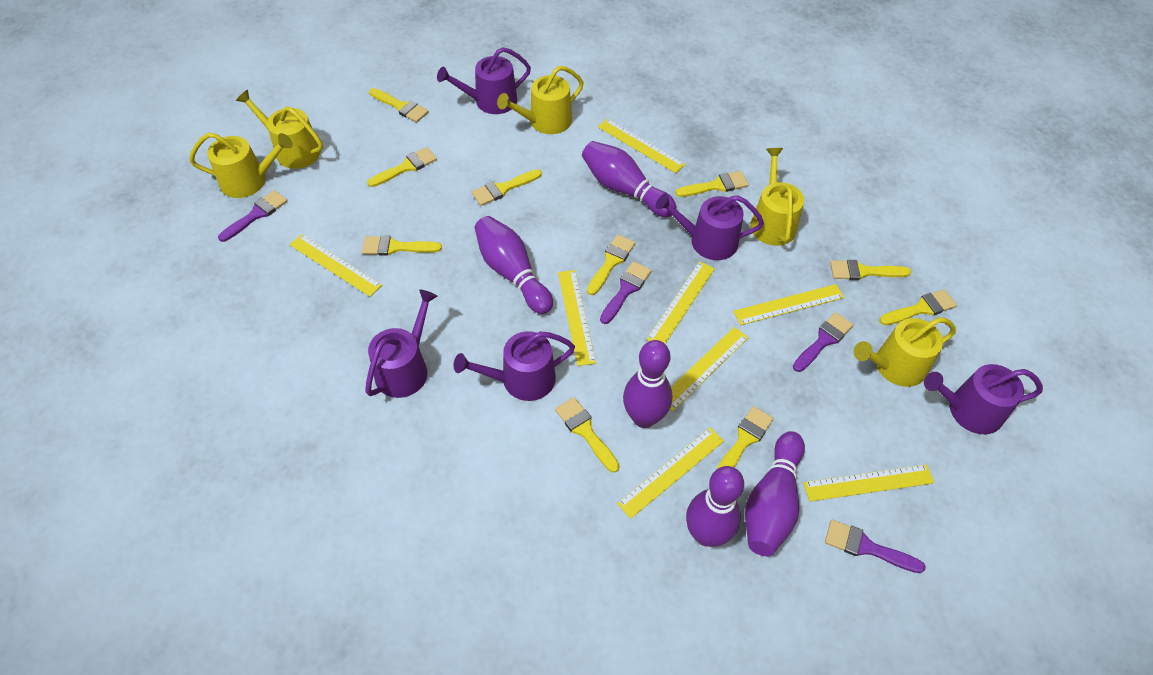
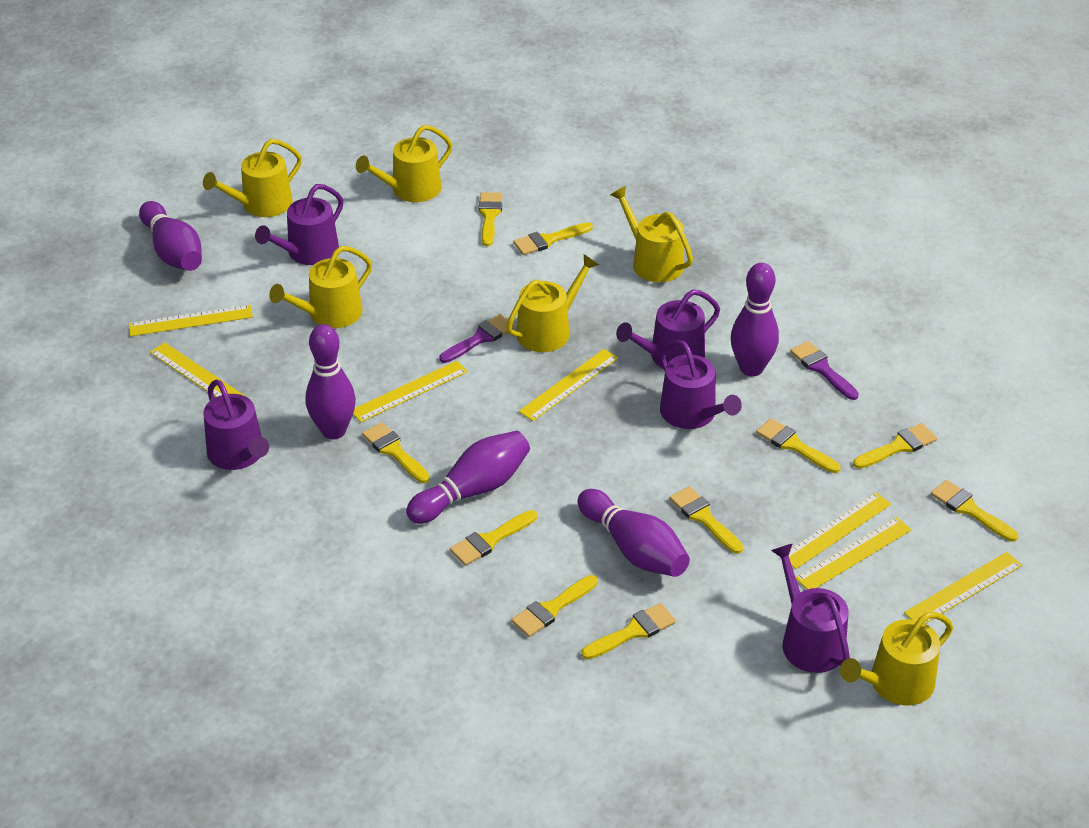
purple brush: [218,190,288,242] [600,261,652,324] [793,312,853,372] [825,520,926,573] = 4 -> [439,314,515,363] [790,341,859,400] = 2
yellow ruler: [289,234,382,297] [558,270,596,366] [598,119,686,173] [617,428,724,519] [647,261,715,344] [670,327,749,411] [733,284,844,325] [803,464,934,501] = 8 -> [129,305,253,336] [150,342,248,398] [353,361,468,422] [519,349,618,421] [789,492,891,569] [795,517,912,589] [904,552,1022,624] = 7
yellow watering can: [189,133,293,198] [236,90,323,169] [497,66,584,134] [750,148,804,246] [854,317,956,387] = 5 -> [203,139,302,217] [269,246,372,328] [356,125,453,202] [506,254,599,352] [610,186,693,283] [840,612,953,706] = 6

